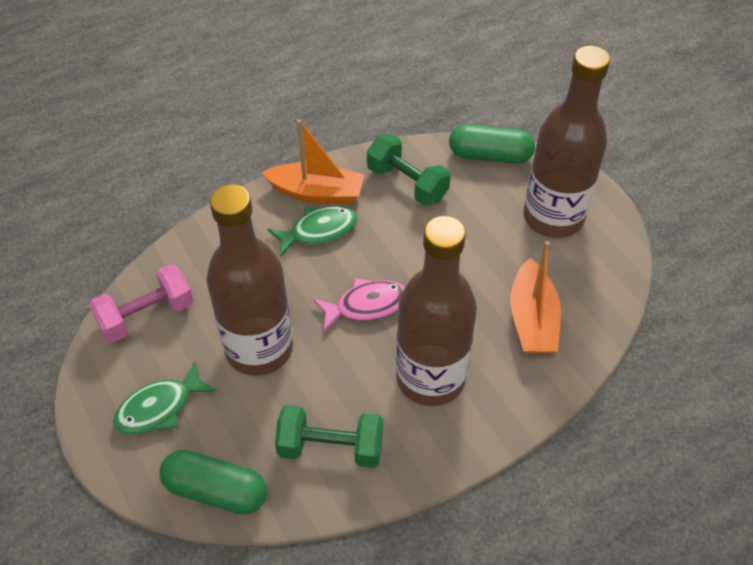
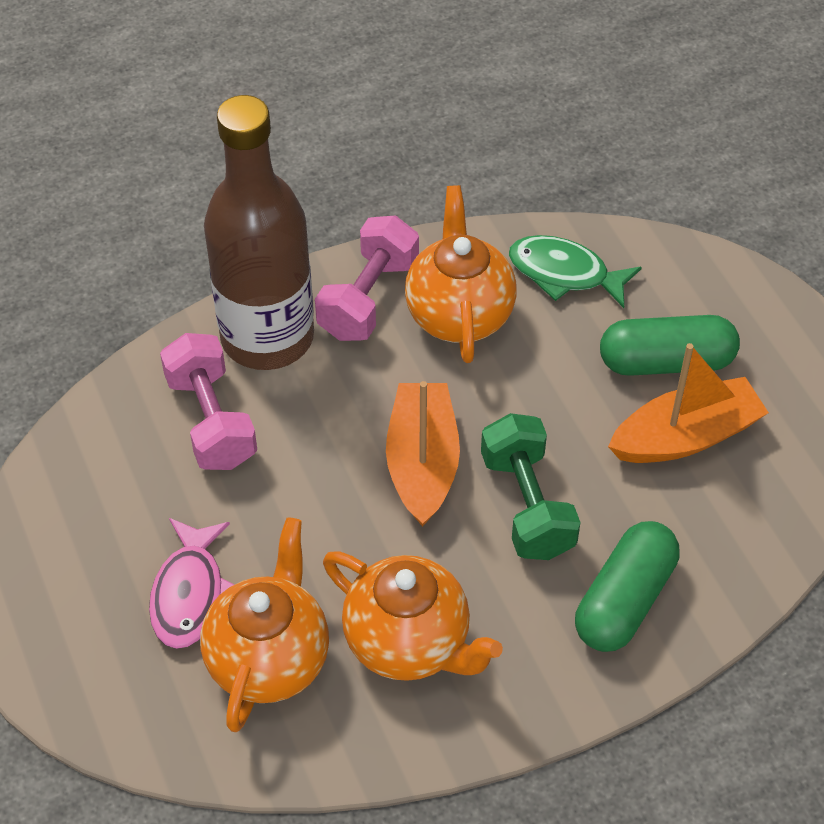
brown bottle: [206,185,293,376] [396,216,477,406] [523,46,610,238] = 3 -> [204,95,314,370] = 1
green dumbbell: [275,405,383,468] [367,134,451,206] = 2 -> [481,413,581,560] = 1
green fish: [113,361,216,434] [268,206,358,257] = 2 -> [509,235,642,308] = 1
orange teapot: none = 0 -> [200,517,329,733] [323,551,503,681] [405,185,517,363] = 3
pink dumbbell: [89,264,194,343] = 1 -> [160,333,257,470] [315,216,419,341] = 2

